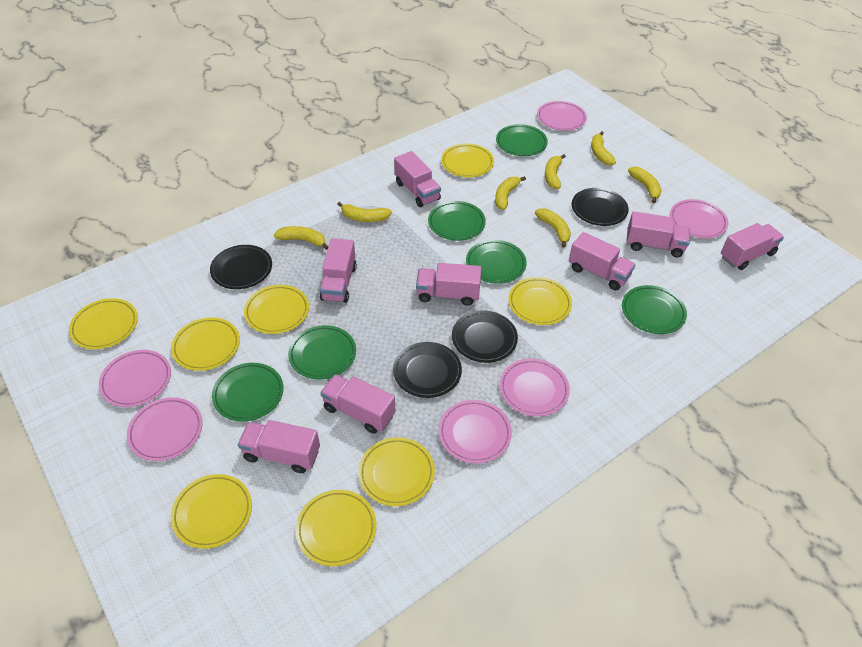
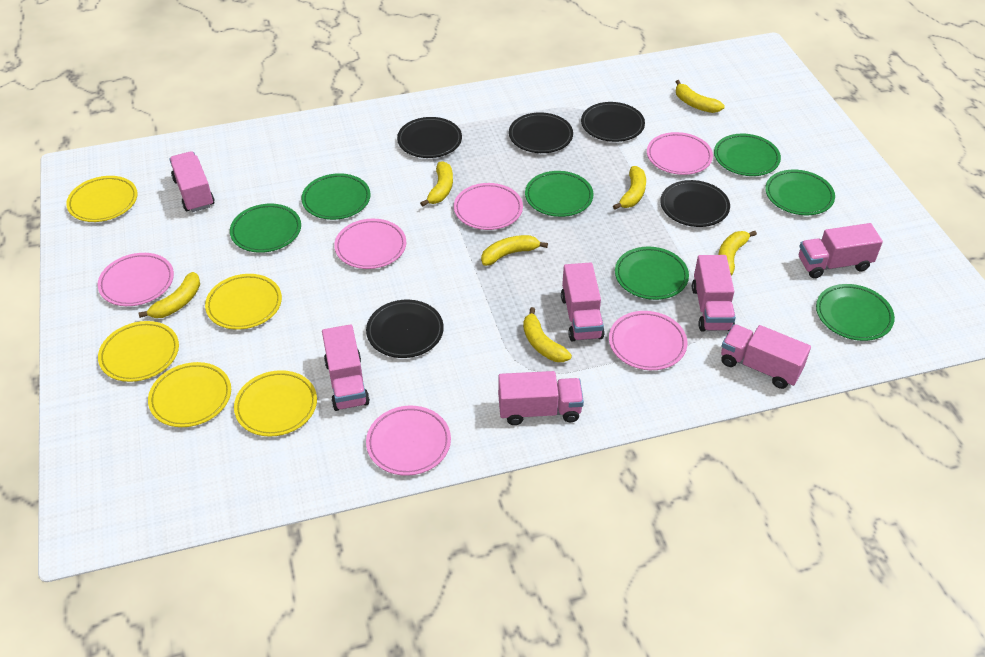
black plate: [210,245,272,289] [393,342,462,398] [452,311,518,363] [572,188,629,226] = 4 -> [366,300,444,358] [397,117,462,158] [509,112,573,153] [581,102,645,142] [660,180,730,227] = 5
green plate: [212,363,284,422] [288,325,356,379] [428,201,486,241] [466,240,527,284] [496,124,548,156] [622,285,687,334] = 6 -> [230,204,301,253] [301,173,371,220] [525,171,594,217] [615,247,689,300] [714,134,781,176] [765,170,835,215] [816,284,895,341] = 7
pink truck: [238,420,320,473] [320,238,357,303] [320,374,396,434] [394,151,441,207] [416,263,481,306] [569,232,636,290] [626,211,690,257] [721,223,784,270] = 8 -> [169,151,214,212] [322,324,370,411] [498,371,584,425] [561,262,605,341] [692,255,736,331] [721,324,811,389] [799,223,883,278] = 7
yellow plate: [69,298,138,349] [171,318,240,371] [171,474,252,549] [244,285,309,334] [296,490,377,566] [358,437,435,506] [441,144,494,177] [508,277,572,325] = 8 -> [66,176,138,222] [98,321,179,382] [148,362,231,427] [205,274,282,330] [234,370,317,437] = 5

